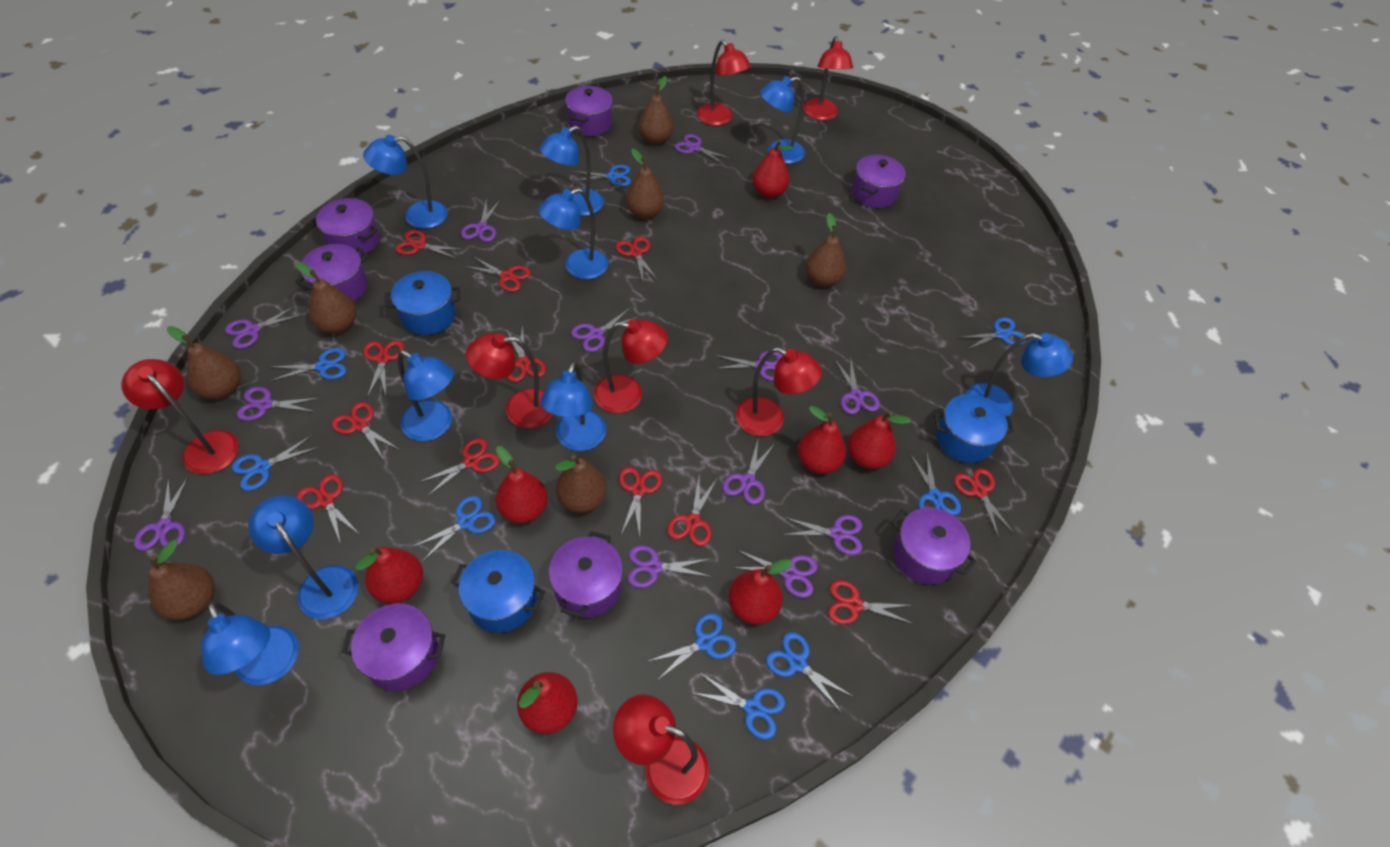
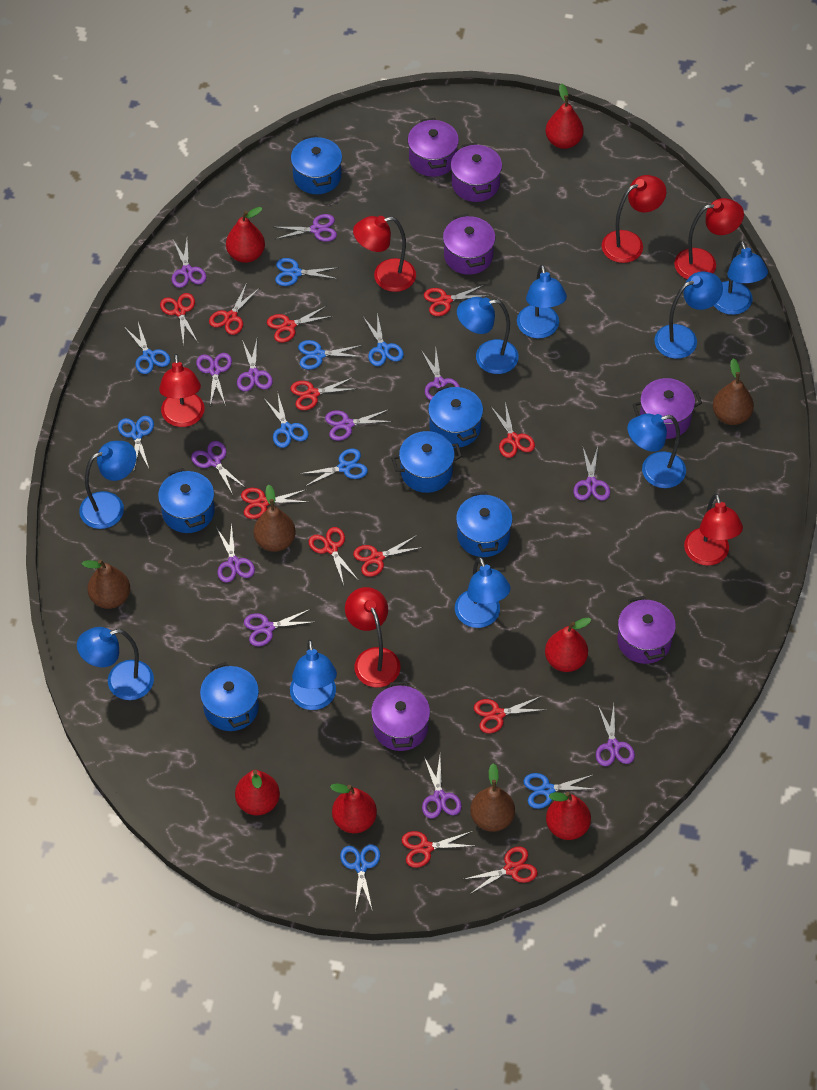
blue pot: [384,271,460,335] [451,550,545,633] [934,394,1014,463] = 3 -> [158,468,215,533] [200,662,259,731] [291,135,342,194] [391,431,462,493] [428,384,483,448] [456,491,513,557] = 6
brown pear: [149,540,215,620] [167,326,241,399] [296,262,356,334] [555,455,607,513] [626,148,664,219] [638,76,674,145] [805,213,846,287] = 7 -> [82,559,130,609] [254,485,296,552] [470,763,515,832] [713,359,754,425] = 4
purple pot: [295,244,369,302] [316,198,380,256] [342,603,445,691] [549,531,623,618] [565,86,613,136] [852,155,906,208] [892,507,976,584] = 7 -> [371,682,430,751] [407,118,459,177] [443,214,495,275] [450,143,502,202] [617,596,676,664] [632,378,702,439] = 6
red lamp: [121,359,239,474] [466,334,554,428] [594,319,668,413] [613,694,709,805] [697,40,751,126] [736,347,822,436] [803,36,853,120] = 7 -> [159,354,204,427] [345,587,400,687] [353,216,416,292] [602,175,666,263] [674,198,744,279] [684,494,743,566] = 6
red pear: [355,547,423,604] [496,446,548,523] [517,672,577,734] [728,559,792,624] [752,140,793,198] [798,406,846,474] [848,411,911,469] = 7 -> [226,207,265,263] [235,770,280,816] [330,783,377,833] [545,618,591,672] [546,83,584,149] [546,792,591,840] = 6

